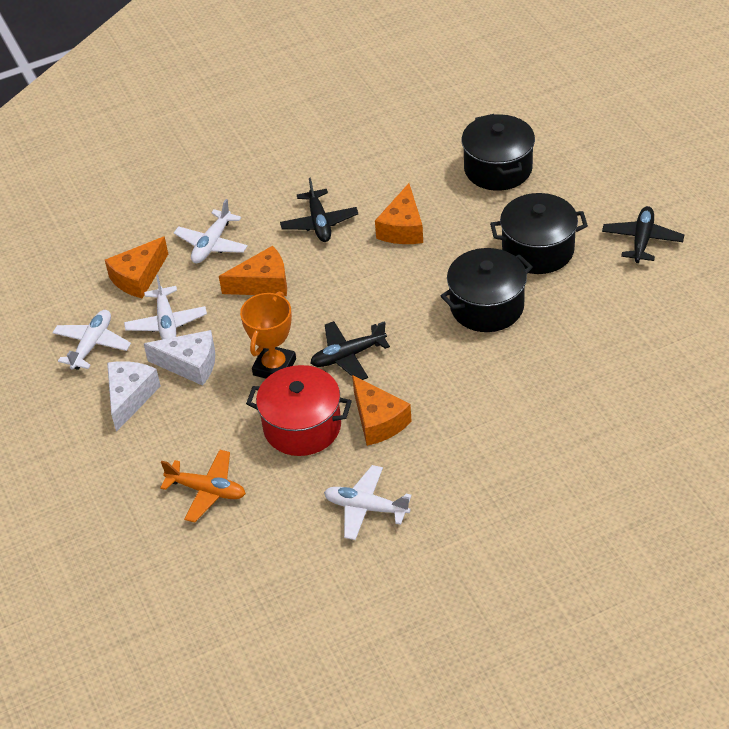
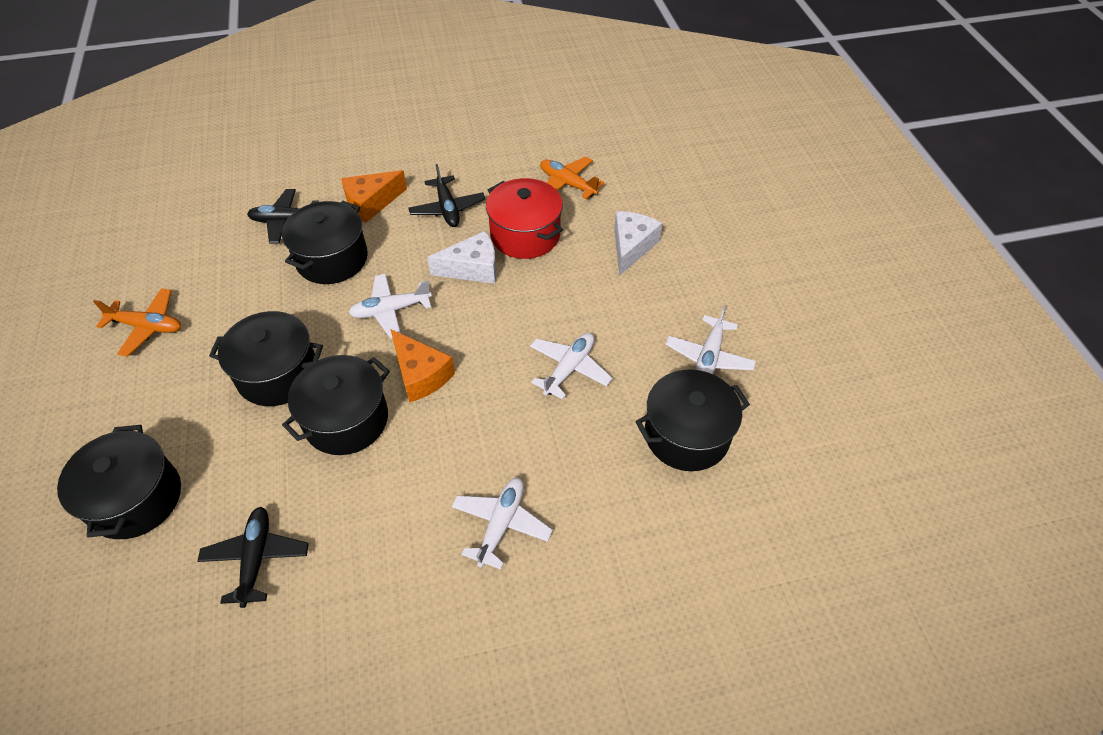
black pot: [441,248,533,332] [462,114,535,191] [490,193,588,274] = 3 -> [57,425,181,539] [209,311,323,406] [282,201,368,284] [282,355,390,455] [635,369,750,471] = 5
orange cheese: [105,236,168,298] [219,246,287,296] [352,375,412,446] [375,183,423,244] = 4 -> [341,170,407,223] [390,329,455,403] = 2
orange plane: [160,450,246,523] = 1 -> [93,288,181,357] [540,157,604,199] = 2
orange trophy: [240,292,296,378] = 1 -> none = 0

